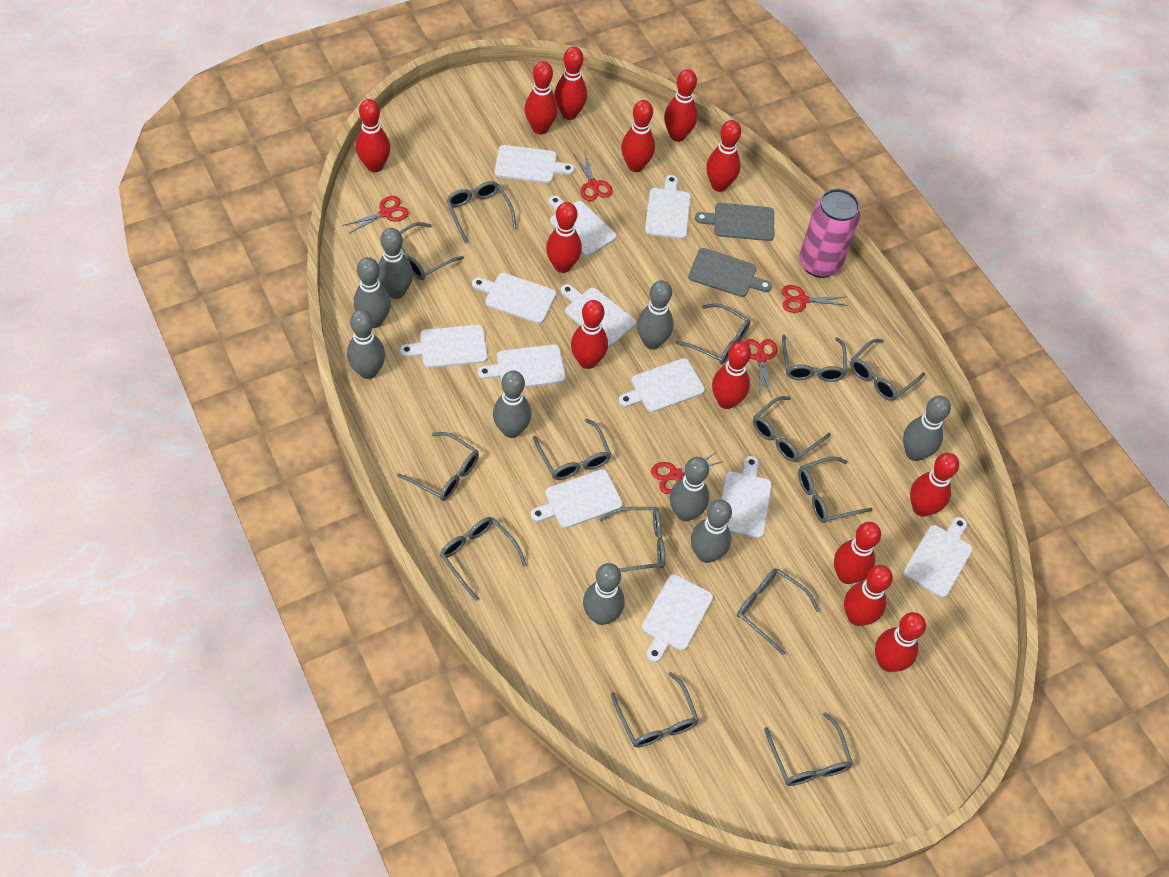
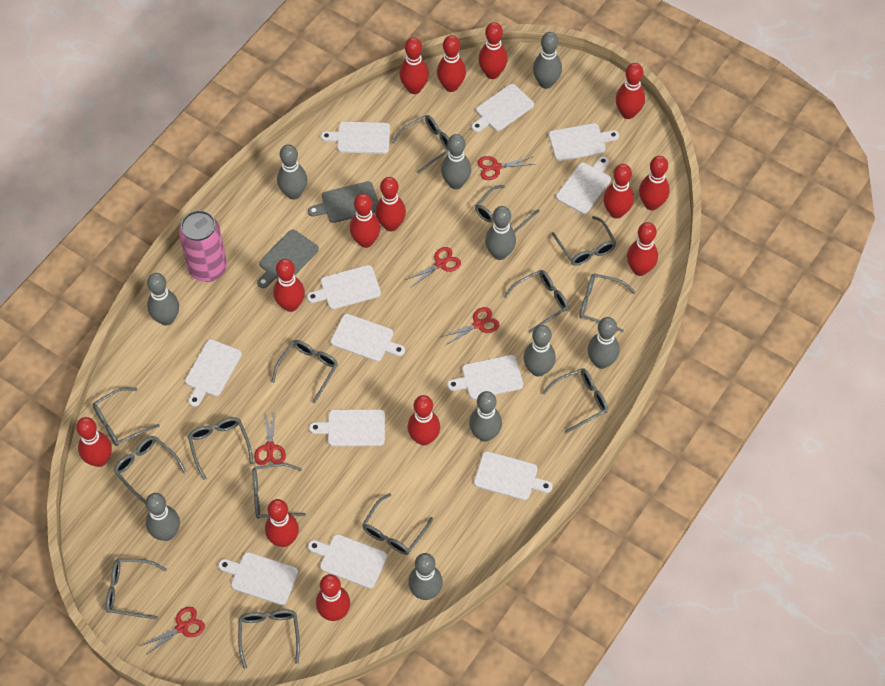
grey bowling pin: [347,310,385,379] [354,257,391,328] [378,228,413,299] [493,370,531,438] [583,563,625,625] [637,280,674,350] [670,457,709,521] [691,499,732,563] [903,396,951,461] = 9 -> [145,493,180,541] [147,273,179,326] [277,145,307,200] [408,553,443,600] [441,134,471,189] [469,391,502,442] [485,206,516,260] [523,325,556,377] [533,32,562,89] [587,317,619,369] = 10
red bowling pin: [356,99,390,172] [525,61,558,134] [546,202,582,273] [554,47,587,120] [571,300,608,369] [621,100,655,172] [664,69,698,142] [706,120,741,192] [712,342,751,409] [834,522,881,584] [844,565,893,626] [875,612,926,672] [910,453,959,517] = 13 -> [76,417,112,467] [265,499,299,547] [273,259,305,312] [316,574,350,621] [350,194,380,248] [375,177,406,231] [400,37,429,94] [408,395,440,445] [437,35,466,92] [478,22,507,79] [603,164,634,219] [615,63,645,119] [627,222,658,276] [639,156,670,211] = 14

